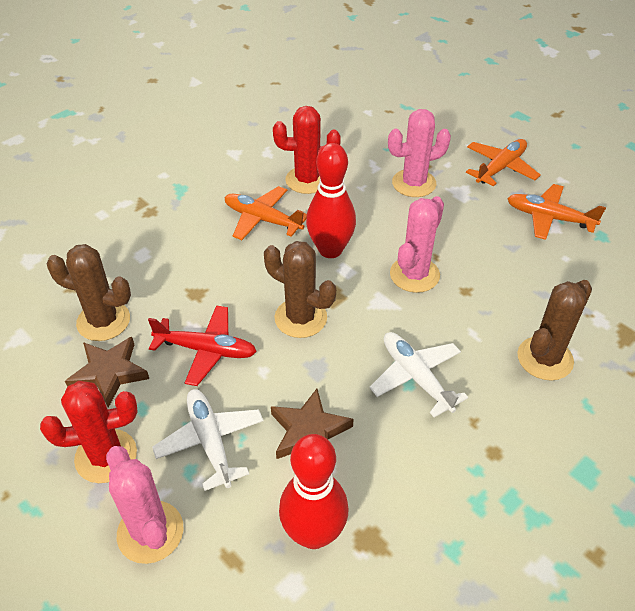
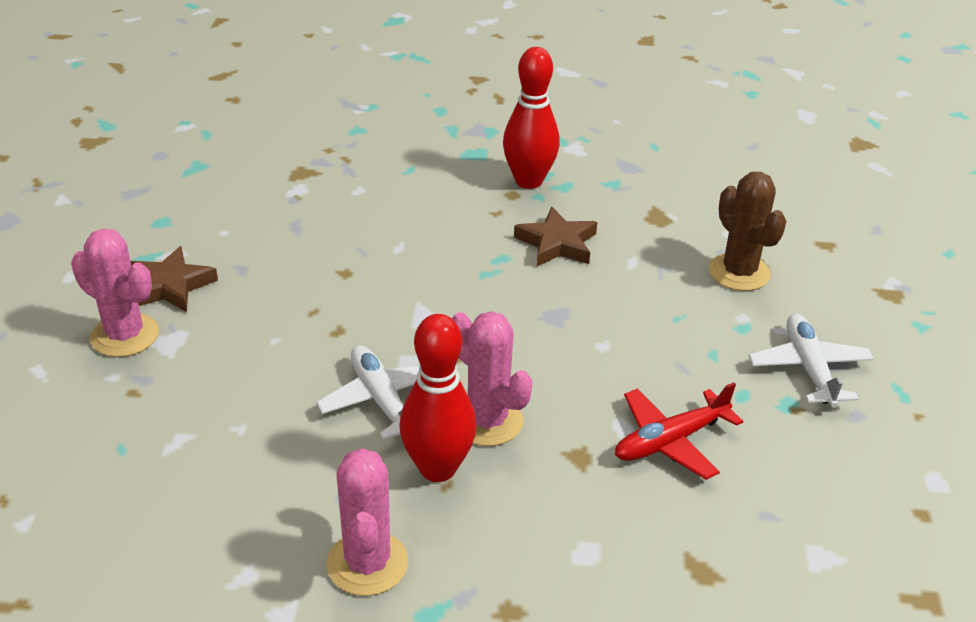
brown cactus: [47,244,131,341] [264,241,336,338] [517,280,592,381] = 3 -> [709,172,787,291] = 1
orange plane: [224,186,307,240] [466,139,541,186] [507,184,606,240] = 3 -> none = 0
red cactus: [40,381,138,483] [273,106,341,194] = 2 -> none = 0

